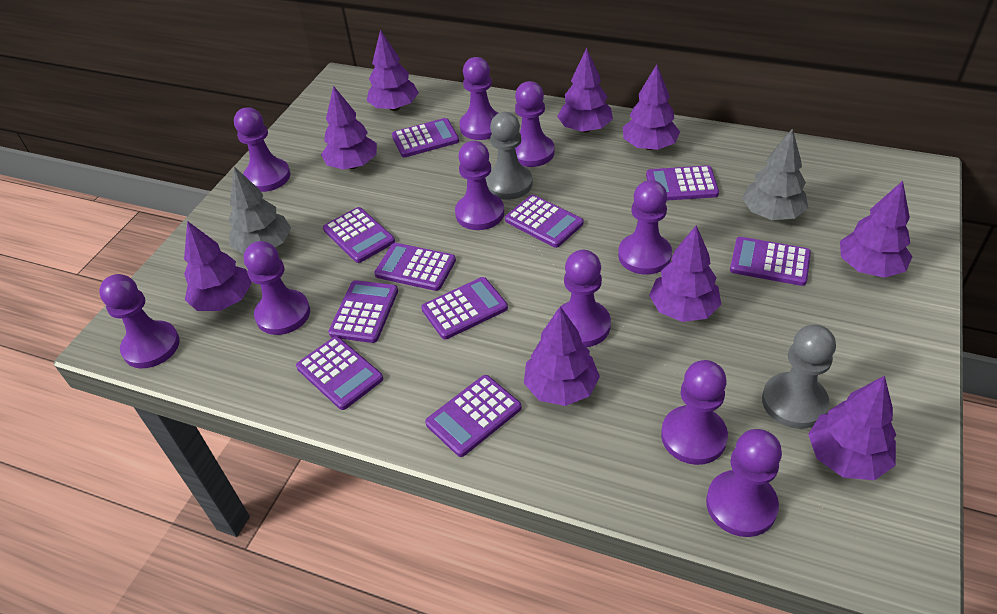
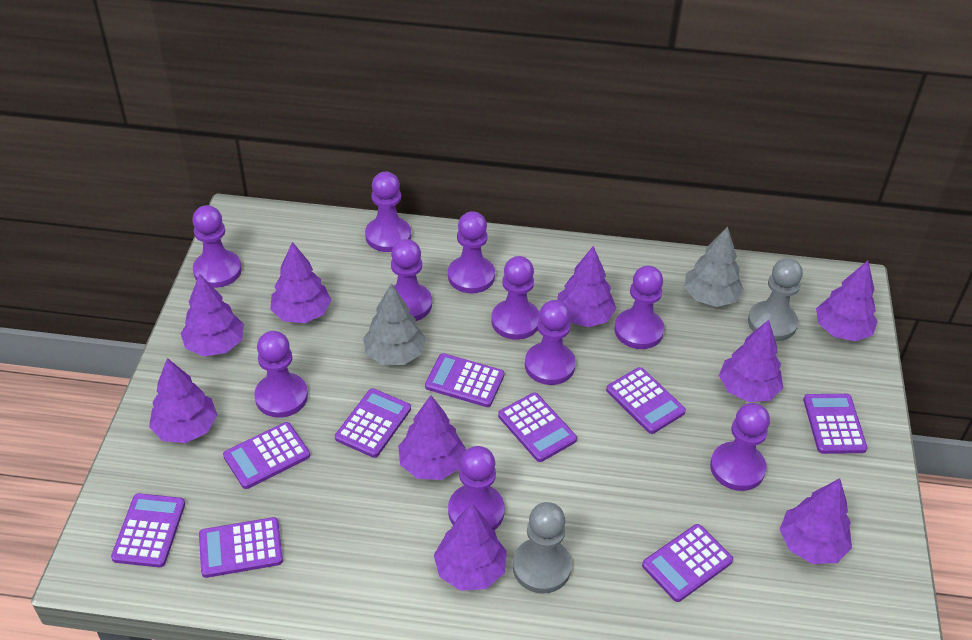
purple calculator: [296,336,383,410] [323,207,395,263] [328,280,398,343] [374,243,456,291] [392,118,459,157] [421,277,508,340] [425,375,522,457] [505,195,583,248] [646,165,719,201] [730,237,811,286] = 10 -> [111,493,185,567] [199,517,283,578] [223,422,310,489] [335,388,411,458] [425,353,504,407] [498,393,577,462] [606,367,686,434] [642,524,733,602] [803,394,867,454] = 9

